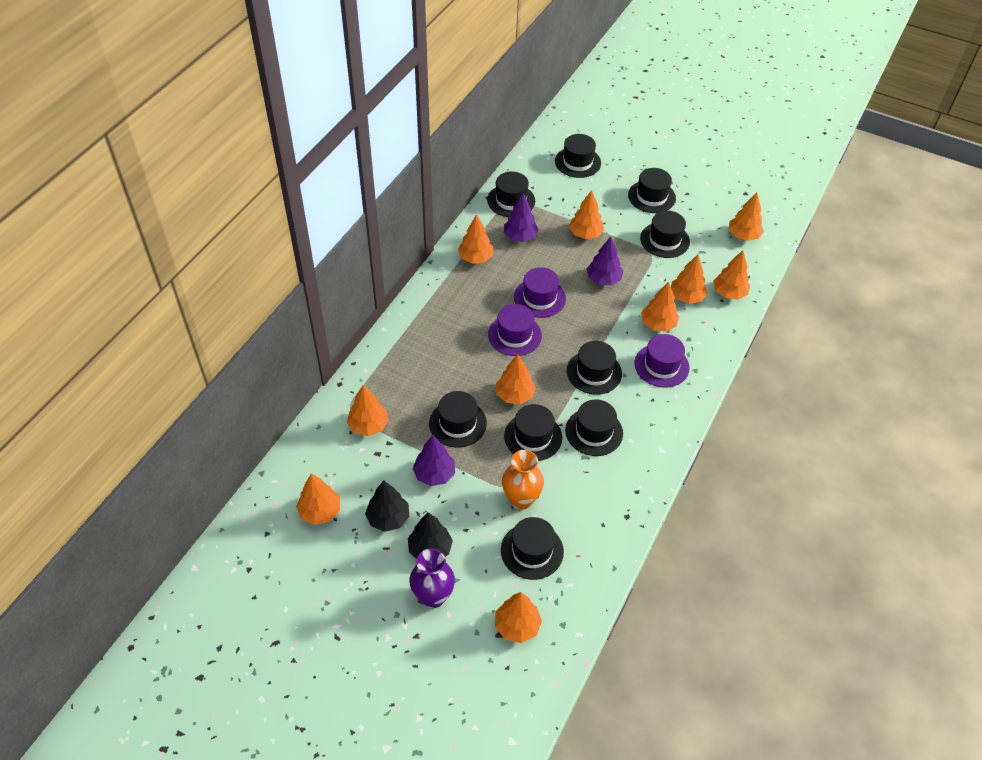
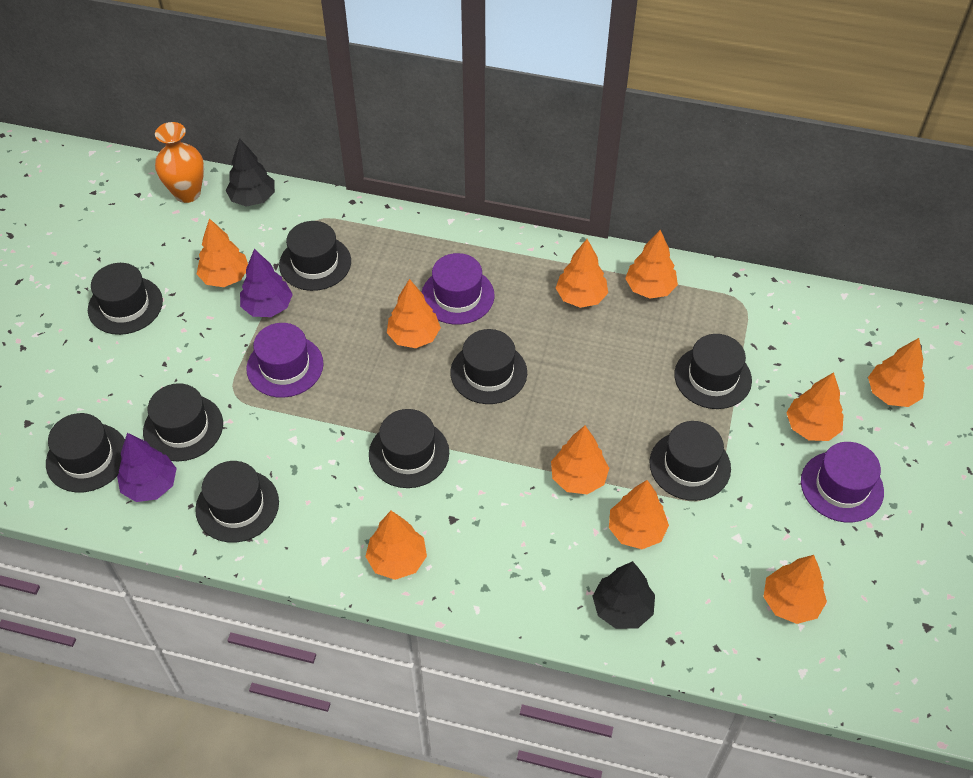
purple tree: [412,435,455,486] [504,193,539,242] [587,236,623,285] = 3 -> [117,433,177,502] [240,249,293,317] = 2
purple vase: [409,549,455,608] = 1 -> none = 0

